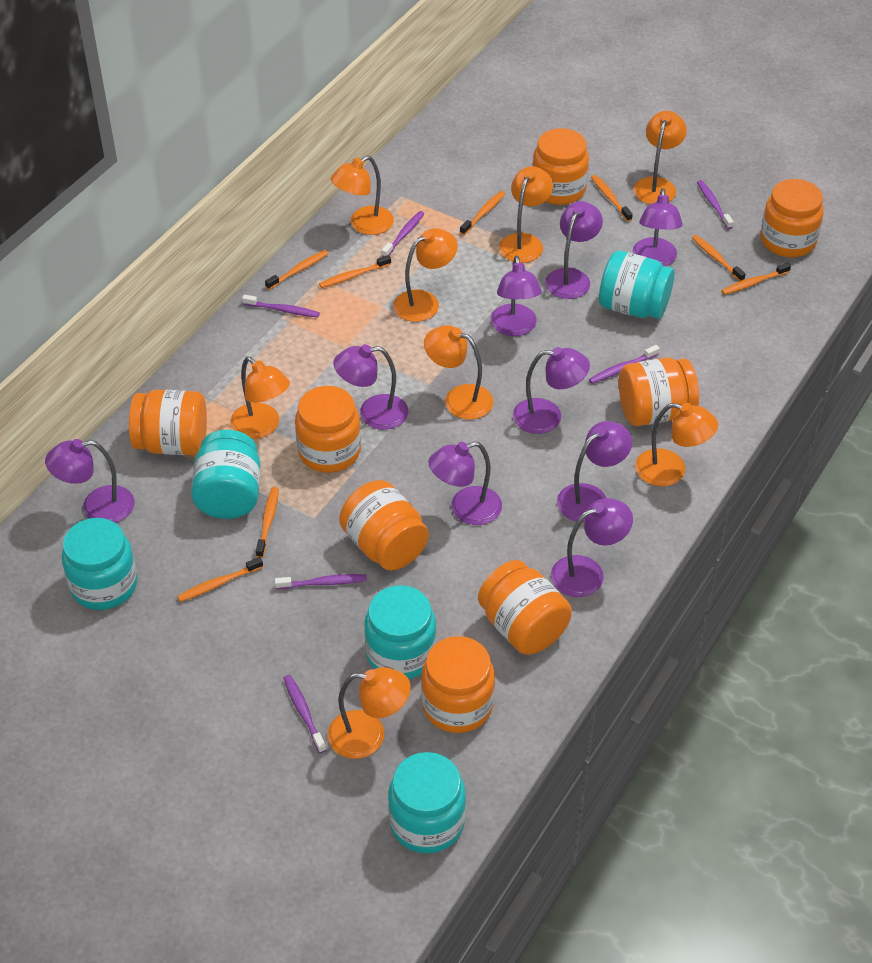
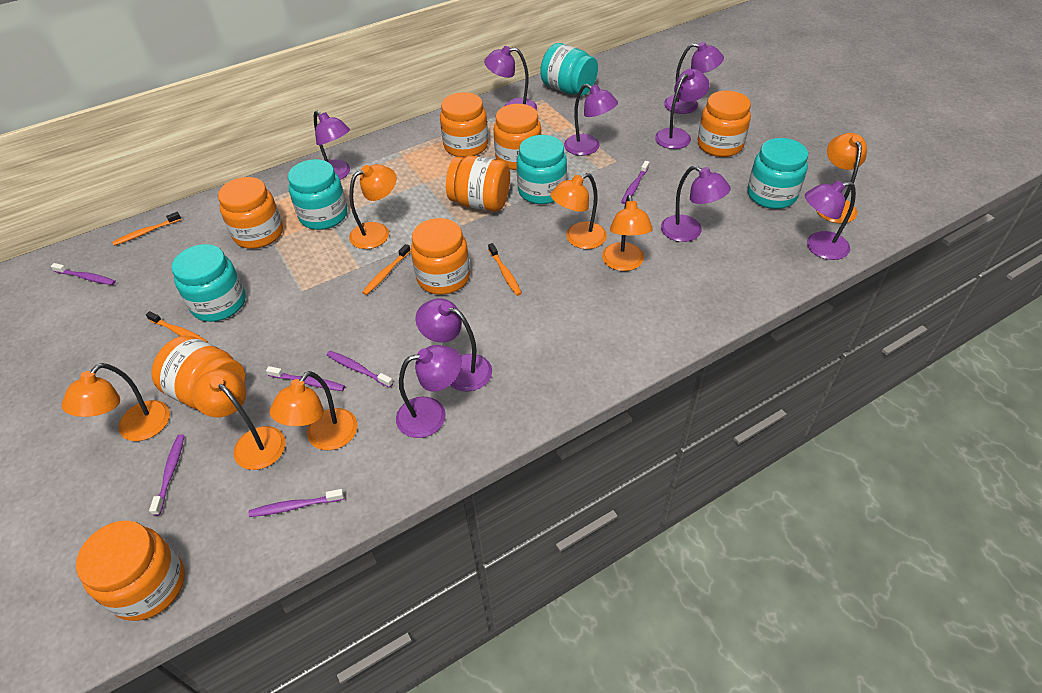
orange lamp: [231,357,290,439] [328,667,411,759] [331,156,394,235] [393,228,458,322] [424,325,493,419] [499,166,553,263] [633,111,687,204] [635,403,718,486] = 8 -> [61,363,170,441] [192,369,285,470] [270,371,358,450] [349,164,396,249] [550,173,607,249] [602,195,653,271] [816,133,867,224] = 7
orange toothbrush: [177,557,263,602] [256,487,279,558] [265,250,329,290] [319,255,391,288] [460,191,505,235] [591,175,633,222] [692,235,746,281] [721,263,791,295] = 8 -> [112,212,181,246] [146,311,208,343] [362,244,411,295] [488,243,522,296] = 4

